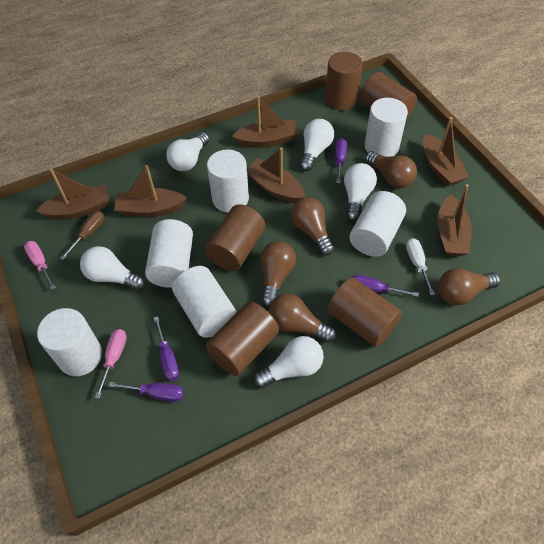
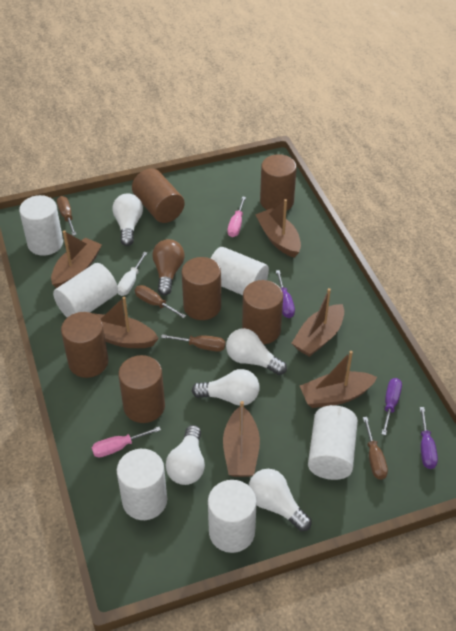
brown cylinder: [205,204,265,271] [205,301,279,376] [325,52,363,110] [328,277,402,347] [360,72,417,119] = 5 -> [61,312,108,378] [118,355,165,423] [132,168,185,223] [181,257,221,320] [242,280,283,344] [260,154,297,211] = 6
brown light bulb: [260,241,296,307] [269,294,336,343] [291,197,334,256] [365,151,417,188] [438,268,501,305] = 5 -> [152,239,185,296] = 1
brown screwdriver: [60,211,104,260] = 1 -> [57,196,76,236] [135,285,186,318] [161,334,225,352] [363,417,388,480] = 4
purple screwdriver: [108,382,184,402] [154,316,179,381] [335,138,347,183] [351,275,419,297] = 4 -> [276,270,295,318] [382,378,402,435] [420,407,438,469] = 3

